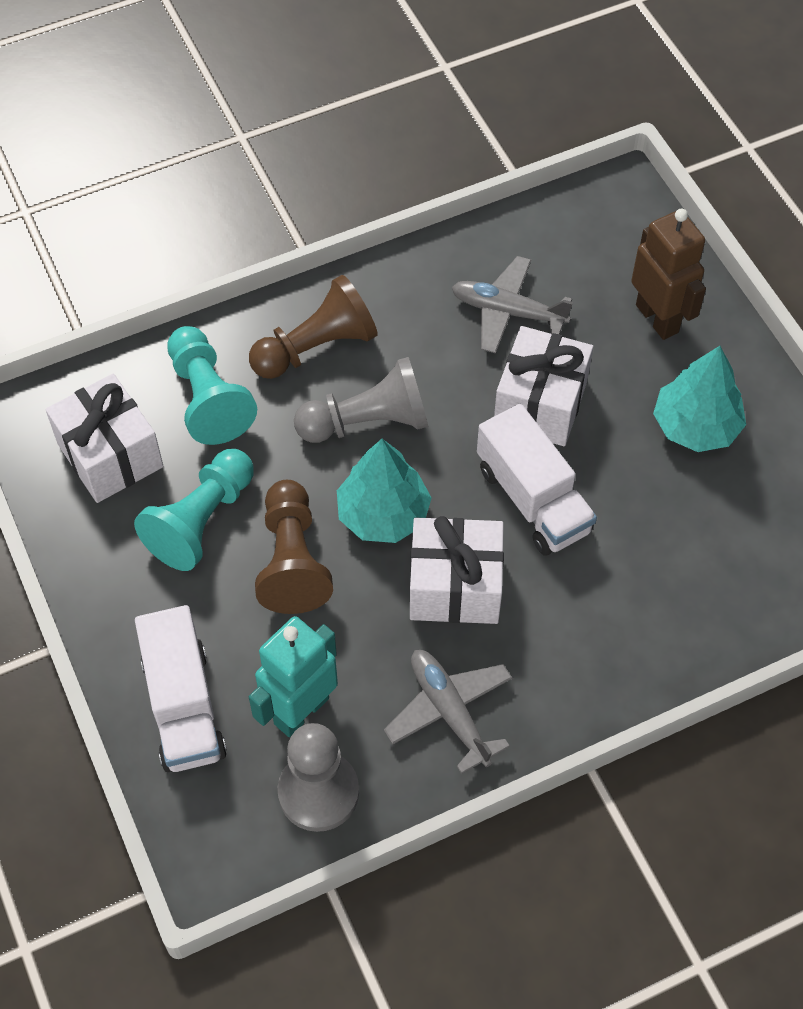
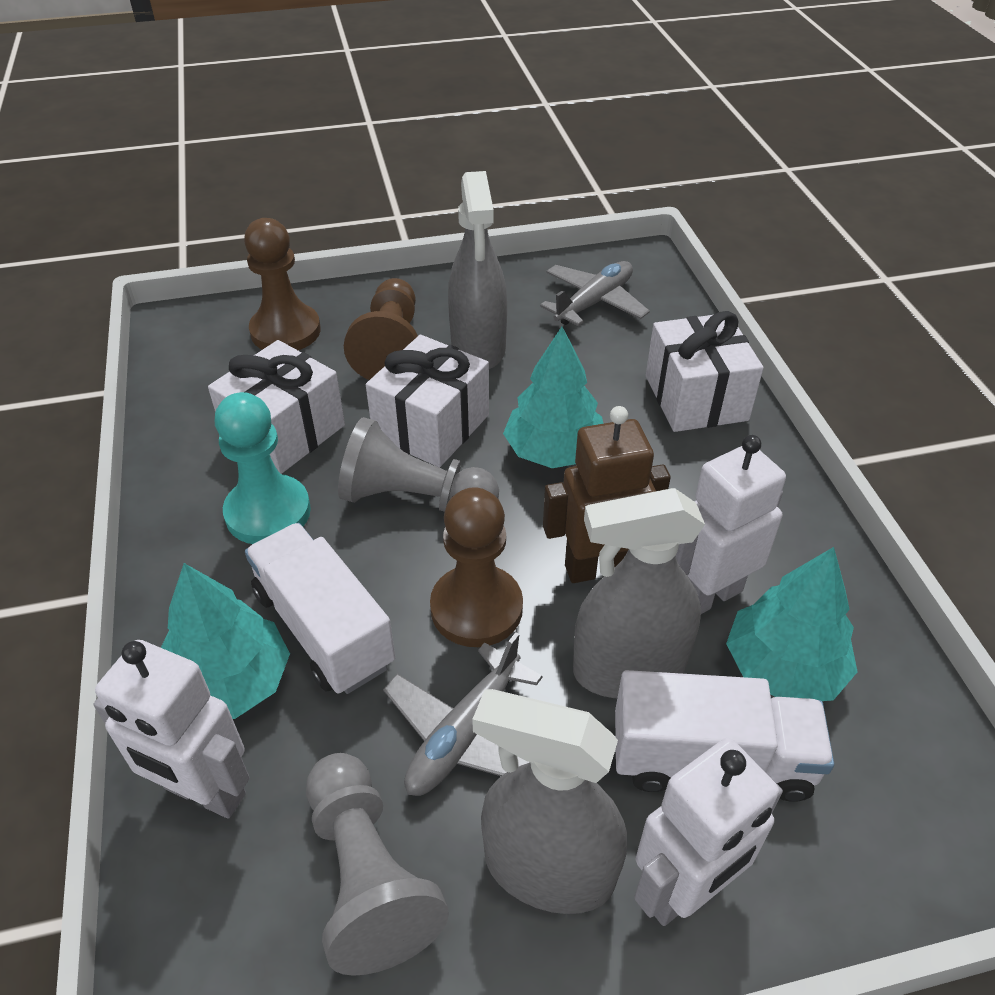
brown pawn: [249,275,378,379] [255,480,333,614] = 2 -> [244,218,321,350] [344,278,418,380] [430,487,523,647] = 3
grey spray bottle: none = 0 -> [448,171,507,369] [472,689,627,914] [573,488,705,698] = 3
turquoise pawn: [134,449,254,571] [167,326,257,445] = 2 -> [215,392,311,544] = 1
turquoise robot: [249,616,338,737] = 1 -> none = 0
turquoise tree: [337,439,432,543] [653,346,746,452] = 2 -> [161,563,290,719] [503,327,603,468] [726,547,858,701] = 3
white robot: none = 0 -> [94,640,250,819] [634,738,783,926] [676,435,786,614] = 3

